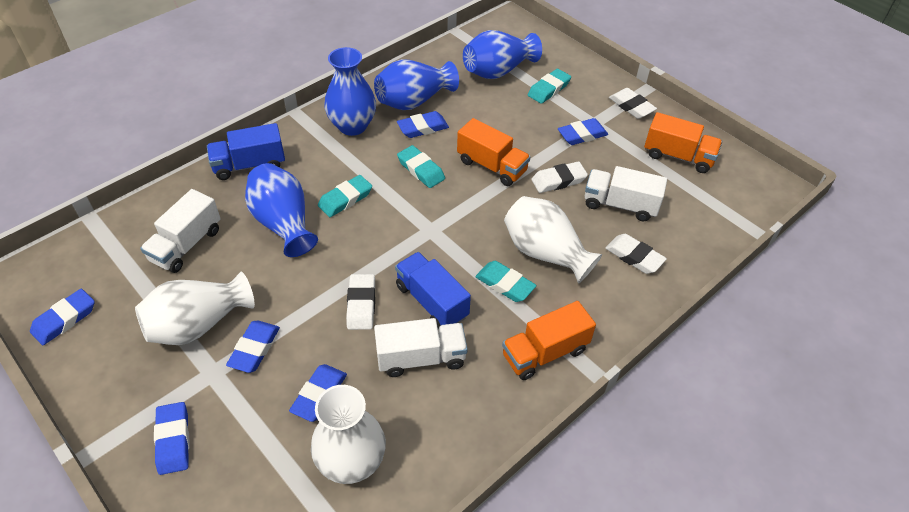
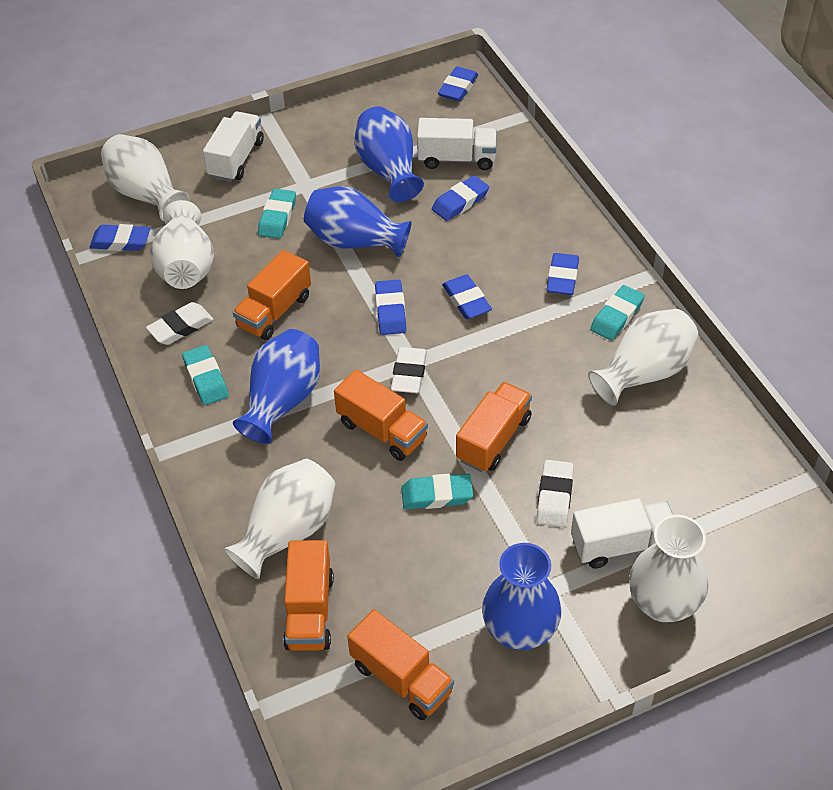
blue truck: [207,123,285,180] [395,252,471,330] = 2 -> none = 0
orange truck: [457,118,530,186] [502,301,596,380] [644,112,722,173] = 3 -> [233,250,311,340] [283,540,334,651] [334,370,428,461] [347,609,454,720] [456,382,532,472] = 5
white eraser: [346,274,375,330] [531,162,588,193] [605,234,667,274] [609,88,657,119] = 4 -> [146,302,213,345] [391,347,427,393] [536,460,574,527] = 3
white vase: [135,272,255,345] [311,385,386,484] [504,196,602,284] = 3 -> [101,134,190,221] [150,200,214,289] [224,459,335,579] [588,309,698,406] [629,515,708,622] = 5

